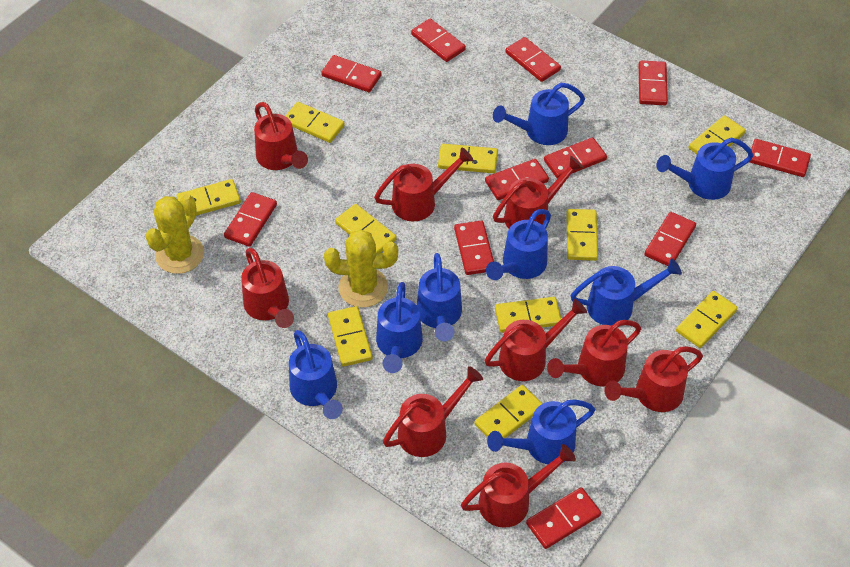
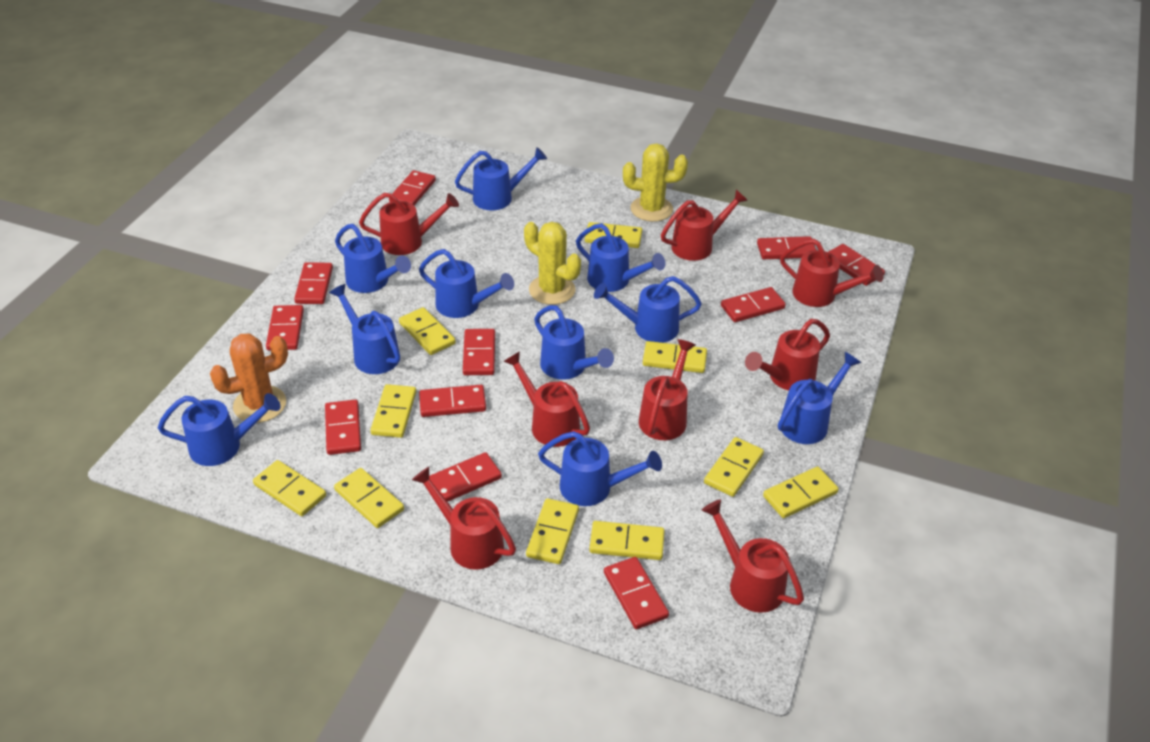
blue watering can: [289,330,343,419] [376,282,423,373] [417,253,462,341] [486,209,551,280] [487,400,595,464] [493,83,585,145] [570,258,682,326] [656,138,753,200] = 8 -> [158,393,281,466] [329,284,400,374] [335,224,411,293] [419,249,514,318] [455,147,547,210] [534,305,614,380] [538,431,662,506] [576,223,666,292] [594,276,702,343] [778,352,861,444] = 10
orange cactus: none = 0 -> [210,333,288,423] = 1
red watering can: [241,248,294,328] [254,102,308,170] [374,148,473,221] [383,366,483,457] [461,444,576,528] [485,299,587,381] [493,156,584,229] [547,320,641,387] [604,346,703,412] = 9 -> [359,193,459,255] [412,467,516,570] [503,351,590,447] [639,339,696,440] [661,190,748,261] [702,499,804,613] [745,319,830,390] [780,239,884,307] = 8

